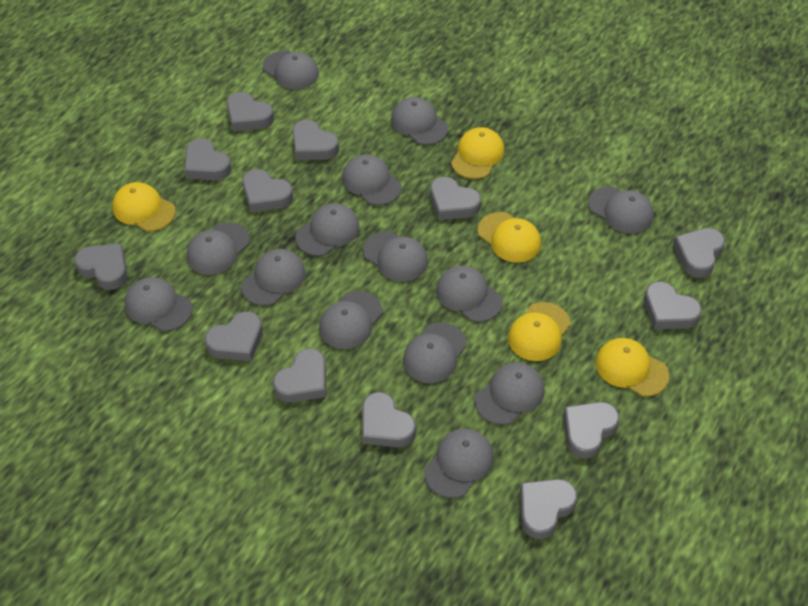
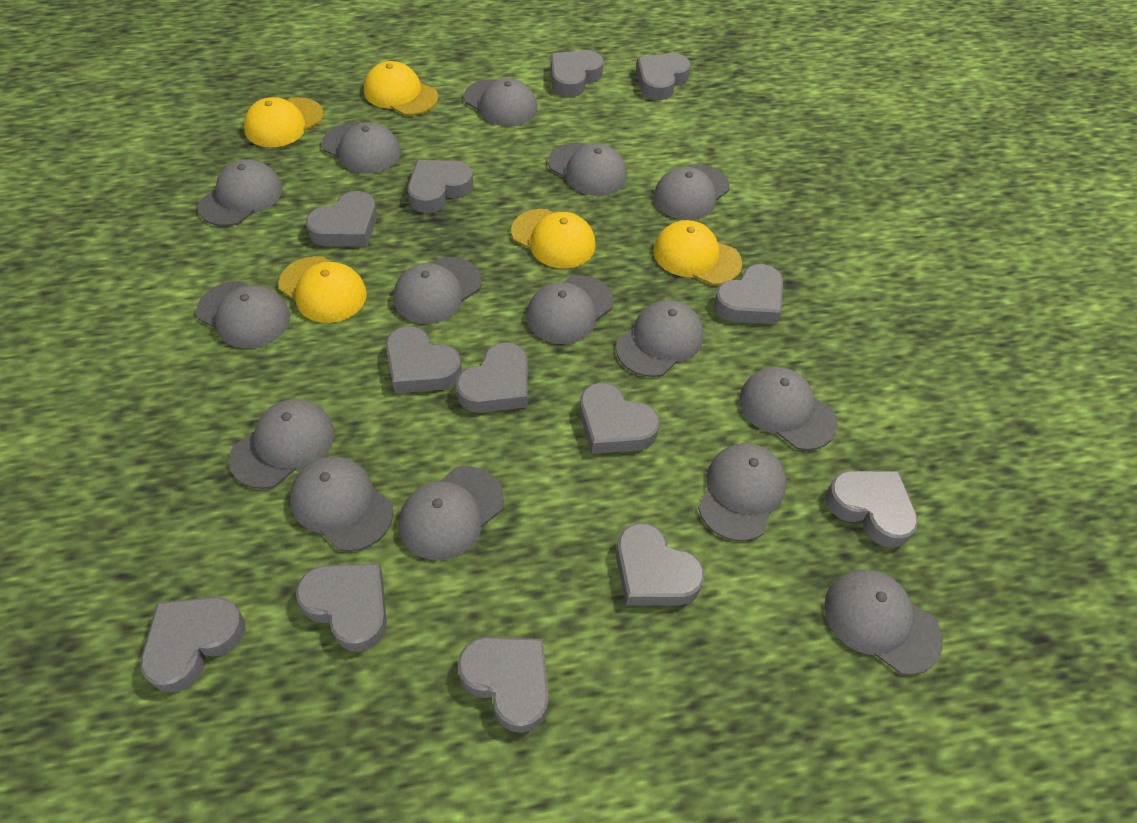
grey cap: [125,277,193,332] [187,222,250,275] [241,249,306,306] [263,51,319,90] [296,203,360,256] [319,291,382,349] [342,154,402,206] [363,231,428,282] [391,97,448,145] [403,322,467,383] [424,429,494,498] [436,266,503,322] [475,363,545,425] [588,187,654,233] = 14 -> [196,281,290,348] [198,159,282,226] [229,399,335,489] [290,456,393,552] [322,122,401,174] [393,257,482,324] [399,466,504,560] [464,78,537,126] [526,275,614,344] [548,143,627,196] [616,300,703,377] [654,164,729,220] [698,443,787,541] [739,367,838,450] [824,570,943,675] = 15

